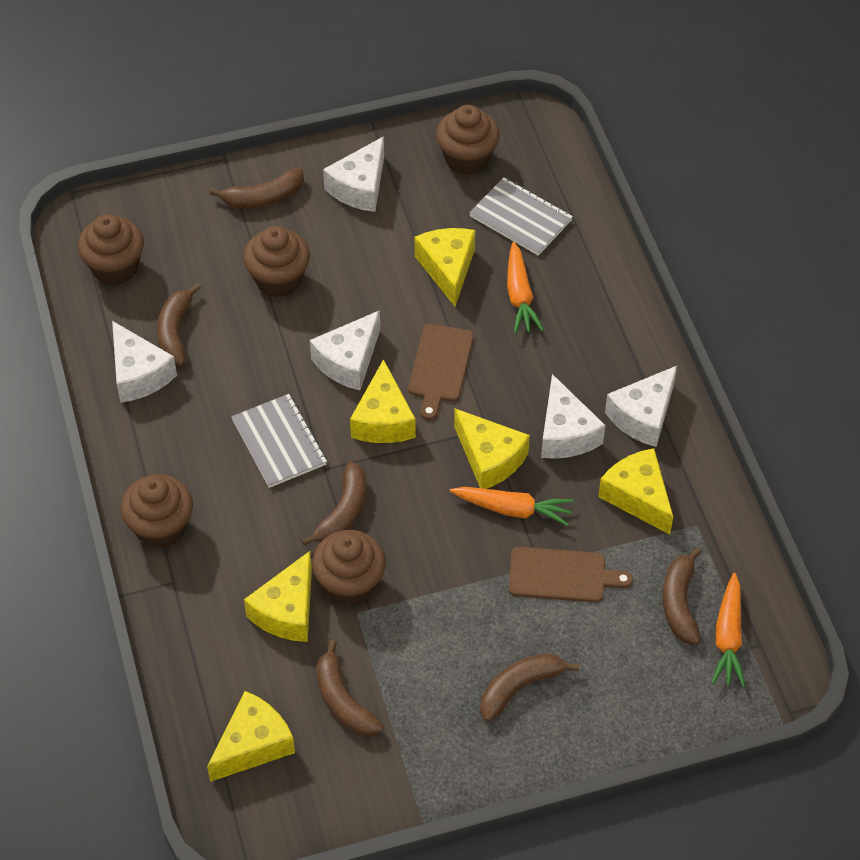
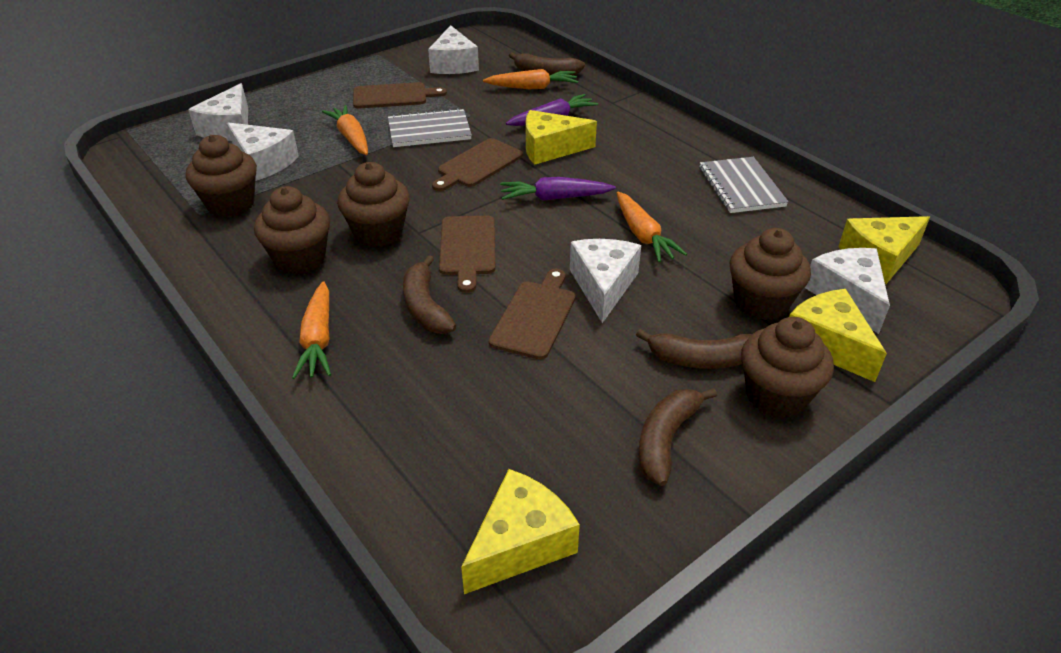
brown banana: [157,283,201,366] [210,168,304,209] [301,461,366,546] [316,640,384,736] [480,653,579,722] [663,547,702,644] = 6 -> [403,255,456,334] [509,52,585,76] [636,329,752,369] [638,388,717,486] = 4
brown cutting board: [408,324,474,420] [509,547,633,603] = 2 -> [353,82,447,108] [432,138,523,191] [439,216,495,293] [489,269,576,360] = 4
orange carrot: [450,487,574,526] [507,242,544,334] [712,573,745,687] = 3 -> [292,281,331,379] [322,105,368,155] [483,69,578,89] [617,192,687,263] = 4
purple carrot: none = 0 -> [500,177,616,201] [506,94,598,126] = 2
yellow cheese: [207,691,295,782] [244,551,312,642] [350,359,416,443] [415,228,475,306] [454,409,530,489] [598,448,673,534] = 6 -> [461,469,580,594] [526,110,597,165] [789,289,887,382] [838,216,930,284] = 4

